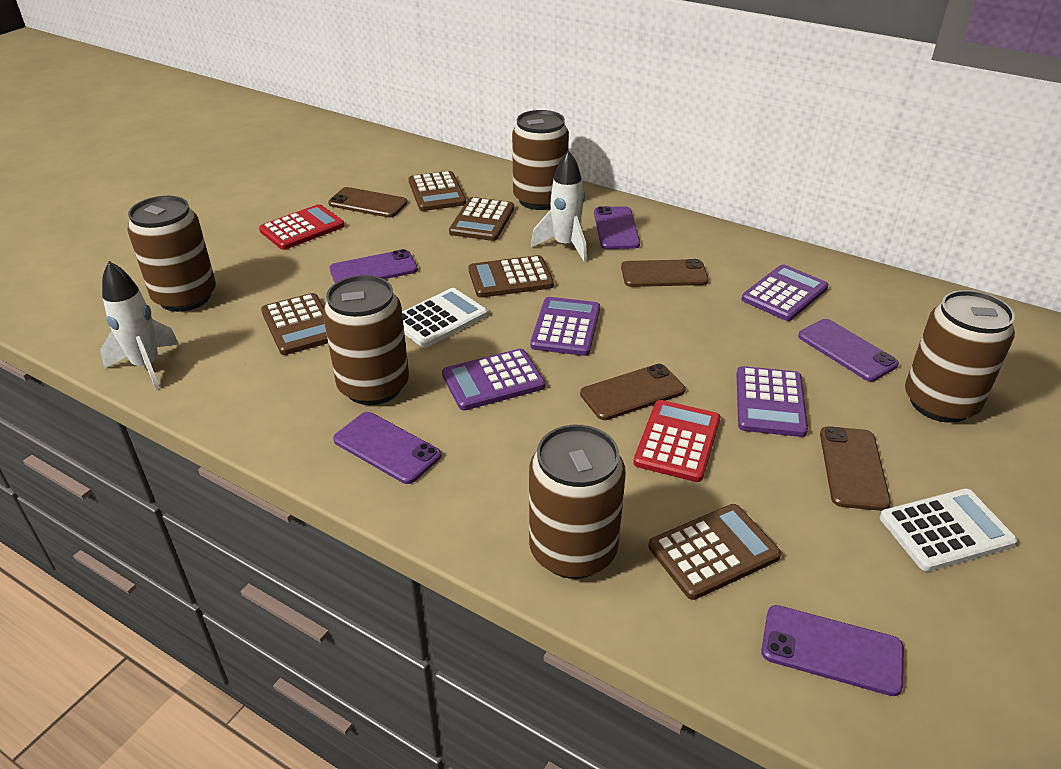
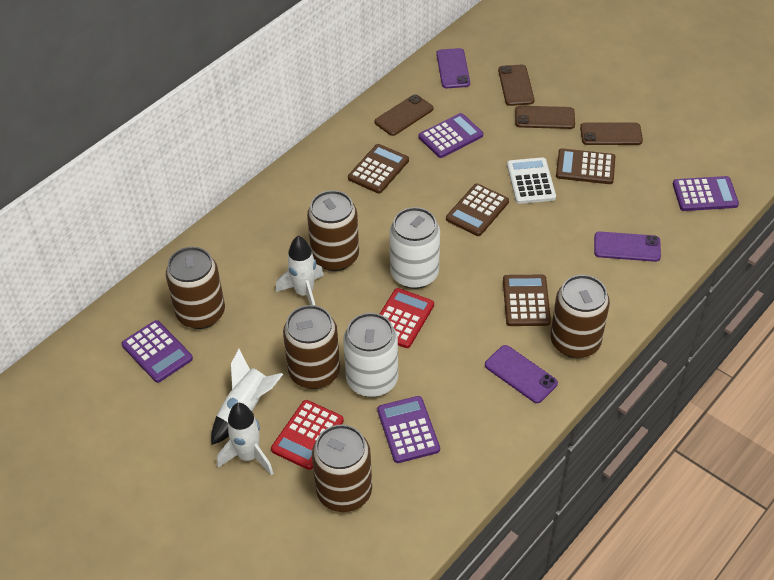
brown calculator: [261,293,328,355] [408,171,466,211] [449,197,514,241] [468,255,554,298] [648,504,781,600] = 5 -> [348,144,409,194] [446,184,509,236] [503,275,551,326] [556,148,615,184] = 4
purple phone: [330,249,418,283] [333,412,441,484] [594,206,640,249] [761,605,904,696] [798,319,899,381] = 5 -> [436,48,470,88] [485,345,558,403] [594,232,661,262] = 3
white calculator: [402,288,488,348] [880,489,1017,572] = 2 -> [507,157,556,204] = 1
white can: none = 0 -> [343,313,398,397] [389,207,440,289] = 2
white rocket: [100,261,179,390] [531,150,587,262] = 2 -> [211,349,283,445] [217,403,274,476] [276,236,324,305] = 3

